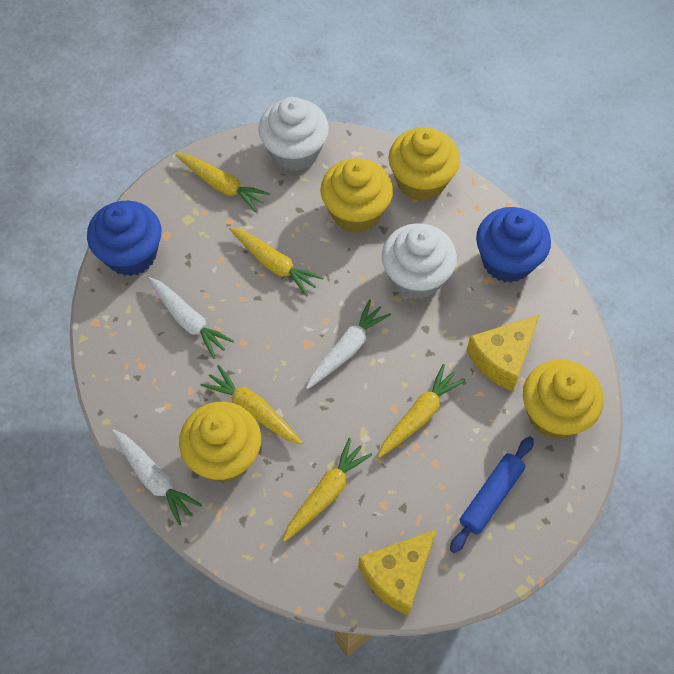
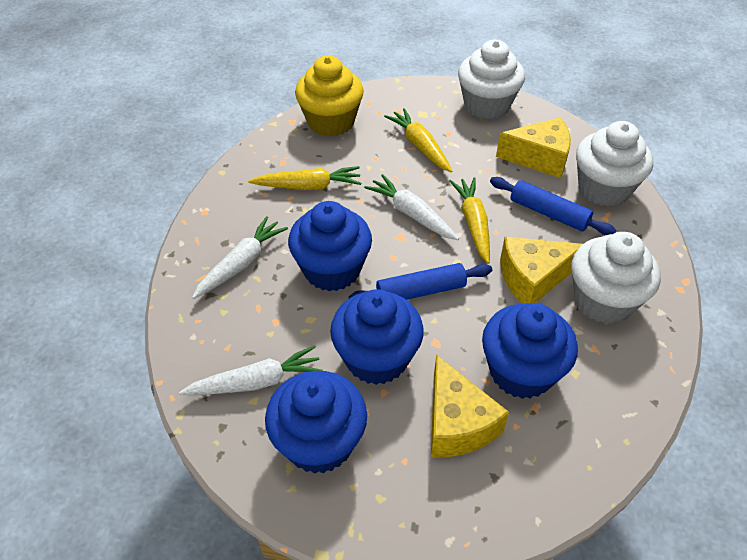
blue cupcake: [87,201,161,276] [476,207,551,283] = 2 -> [265,371,367,474] [288,201,372,291] [330,289,424,385] [482,303,578,399] = 4
blue rolling pin: [450,437,534,553] = 1 -> [349,263,492,300] [490,177,617,235] = 2
white cupcake: [258,97,329,171] [382,223,457,299] = 2 -> [458,40,525,119] [572,232,661,324] [576,121,653,206] = 3
yellow carrot: [176,154,270,212] [200,365,302,444] [229,227,323,297] [283,438,372,542] [378,364,465,458] = 5 -> [248,166,361,190] [384,108,453,172] [449,177,490,264] = 3
yellow cheese: [358,529,437,616] [466,314,540,391] = 2 -> [431,355,509,457] [496,117,571,178] [500,237,583,304] = 3
yellow cupcake: [179,402,261,482] [320,158,393,233] [388,127,460,201] [523,359,604,439] = 4 -> [295,56,364,137] = 1

